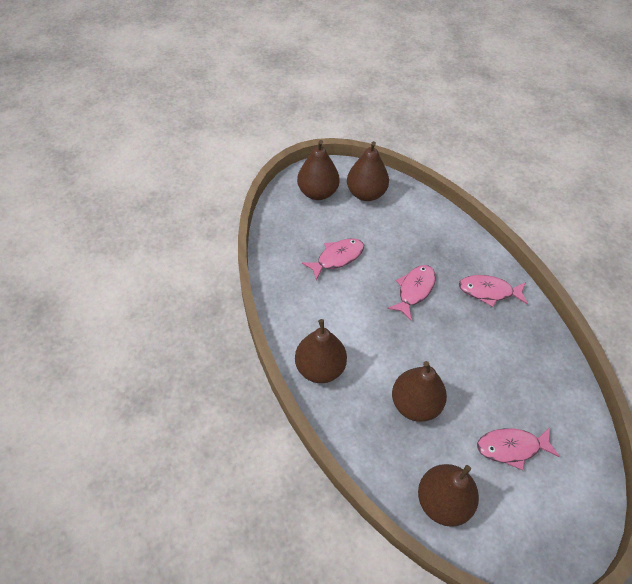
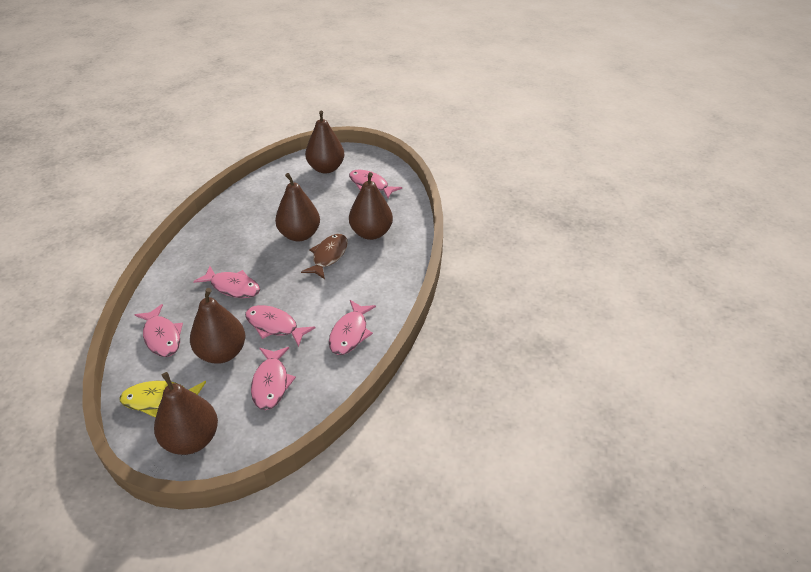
brown fish: none = 0 -> [301,234,348,279] = 1
pink fish: [302,238,364,281] [387,265,436,321] [459,275,528,307] [477,427,560,470] = 4 -> [135,304,183,357] [193,266,260,298] [245,305,315,347] [251,347,296,410] [329,300,376,355] [349,170,402,198] = 6
yellow fish: none = 0 -> [120,381,206,418] = 1

